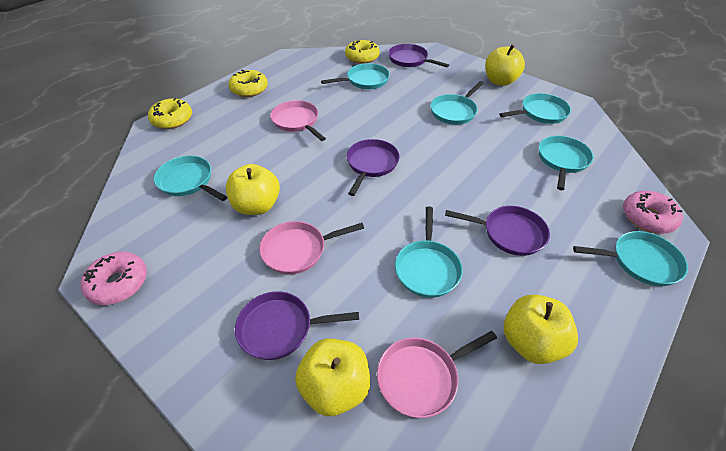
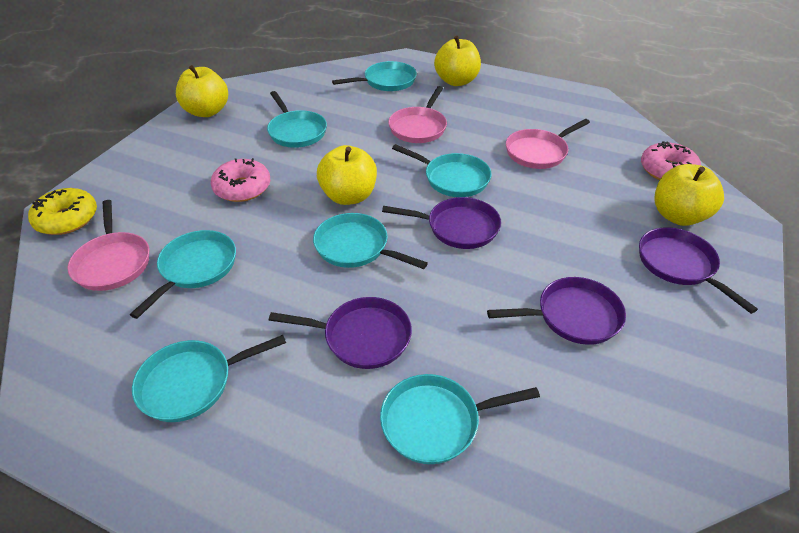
yellow donut: [148,98,192,129] [229,70,268,97] [345,40,380,64] = 3 -> [28,188,97,235] = 1

